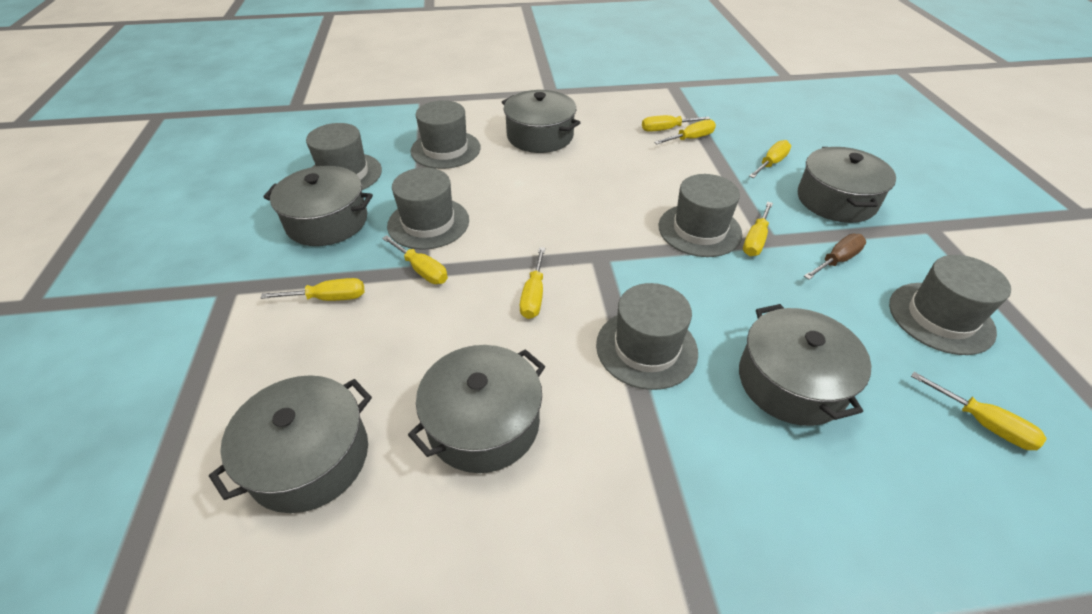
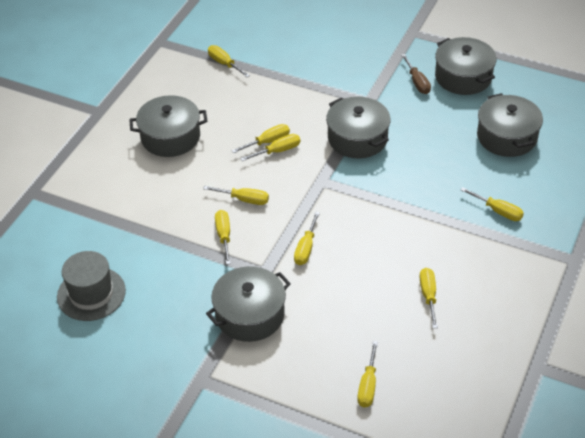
grey hat: [306,123,382,191] [387,168,469,250] [410,100,481,169] [596,283,698,390] [659,174,742,257] [889,255,1011,355] = 6 -> [57,251,126,321] = 1
grey pot: [209,375,372,513] [263,166,373,246] [408,345,545,473] [502,90,580,153] [739,304,871,426] [798,147,896,223] = 6 -> [129,95,207,157] [206,266,291,342] [326,97,391,158] [435,37,496,95] [477,93,543,157] = 5
yellow screwdriver: [261,278,364,301] [382,235,448,284] [520,247,545,319] [642,115,710,132] [654,119,716,144] [743,202,773,256] [749,140,791,178] [911,372,1047,450] = 8 -> [203,186,269,205] [208,45,250,77] [215,210,231,265] [232,124,290,153] [240,134,300,161] [294,212,320,265] [357,341,378,407] [420,268,438,328] [461,188,524,221] = 9

